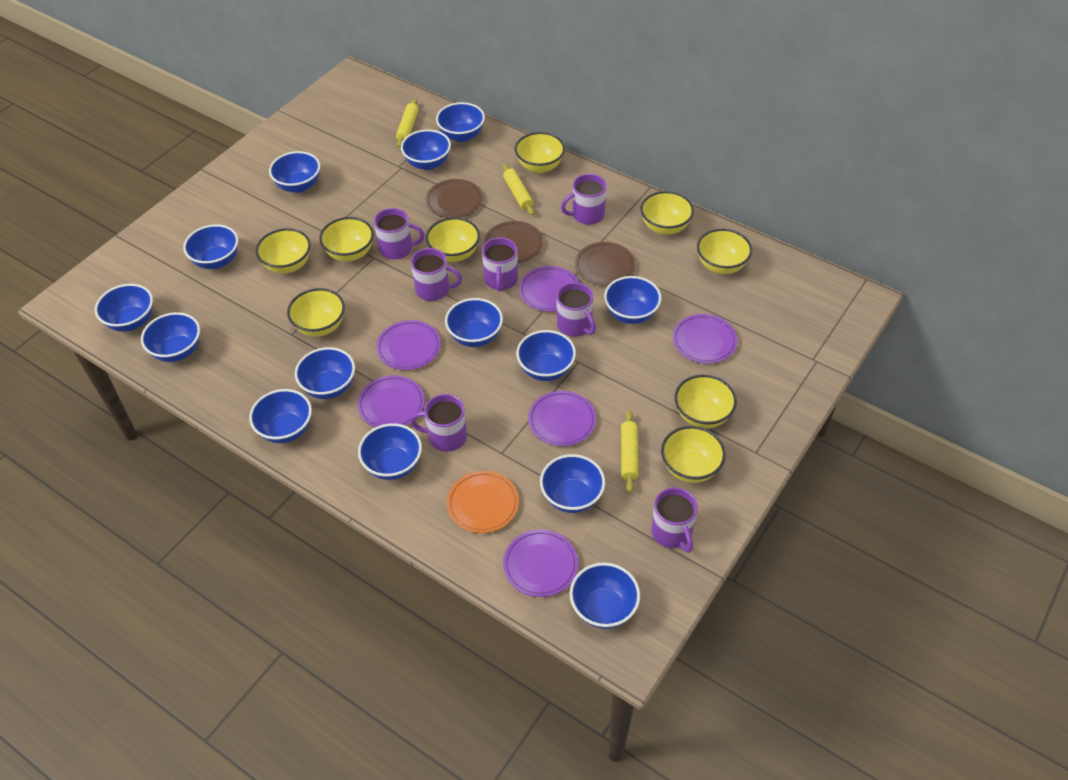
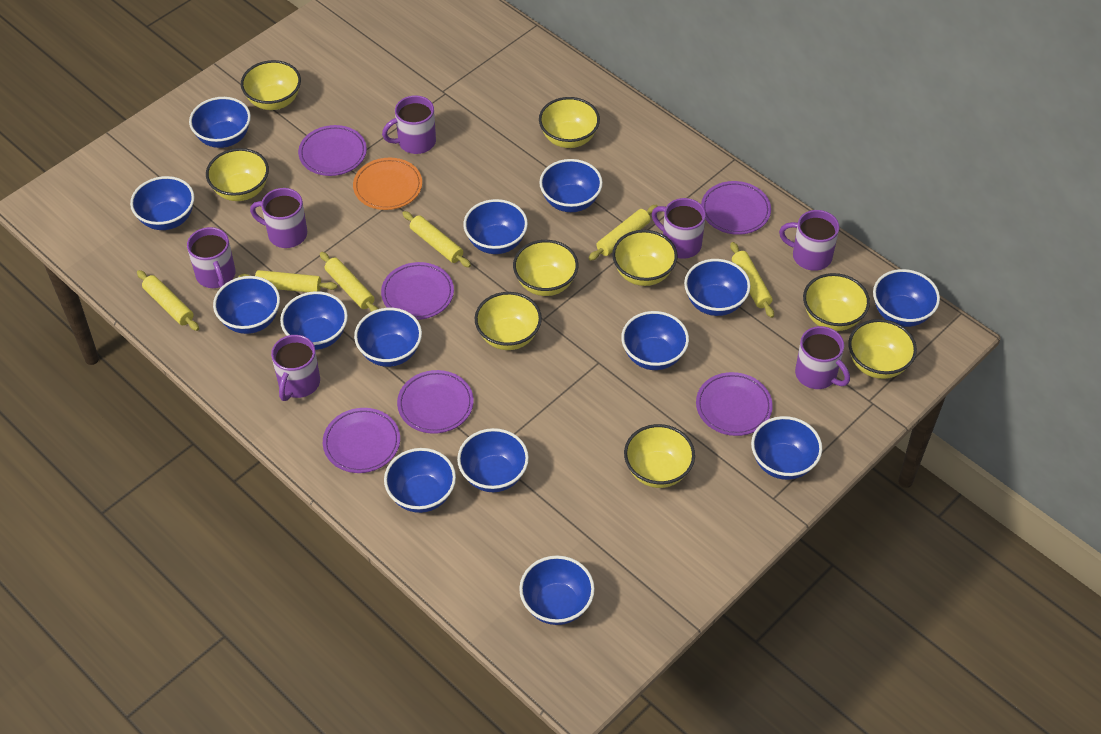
brown plate: [425,179,483,218] [484,221,543,263] [575,242,635,286] = 3 -> none = 0
yellow rolling pin: [396,99,419,147] [503,164,534,215] [621,411,638,492] = 3 -> [137,270,199,331] [239,270,337,292] [320,252,378,312] [402,211,471,268] [589,205,658,261] [730,242,774,318] = 6

